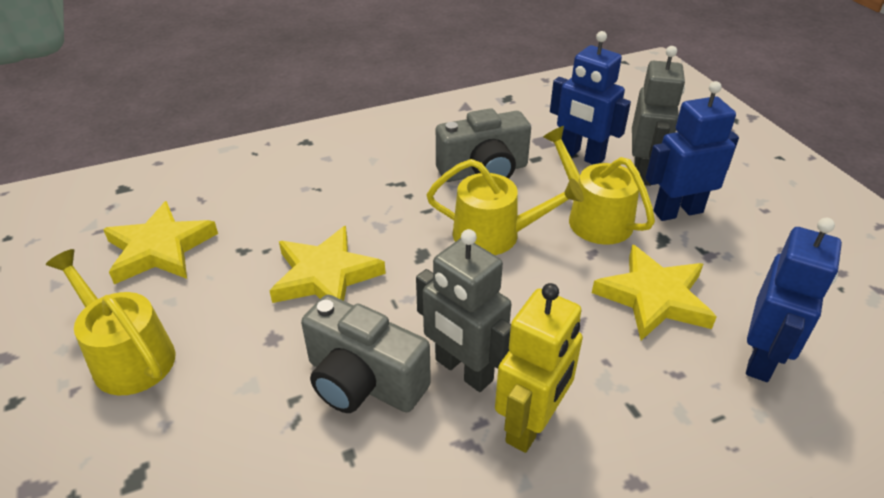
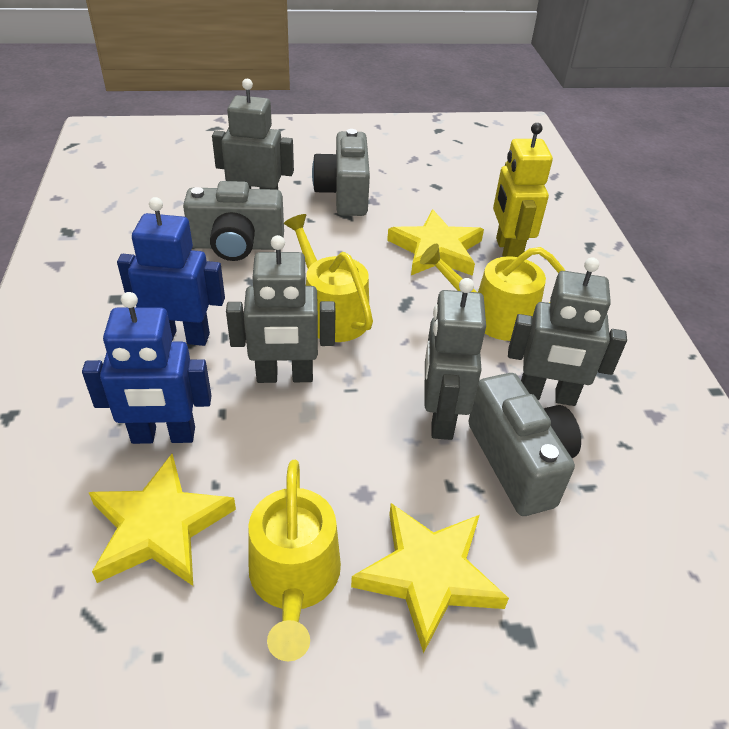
blue robot: [550,31,631,164] [645,81,739,221] [746,218,842,382] = 3 -> [82,292,212,444] [117,197,225,346] = 2
grey camera: [301,295,431,413] [436,108,531,182] = 2 -> [183,181,284,261] [312,129,370,216] [468,373,581,516] = 3
grey robot: [416,229,511,392] [632,46,685,186] = 2 -> [212,79,294,190] [226,235,336,383] [424,278,486,440] [508,257,627,406] = 4

